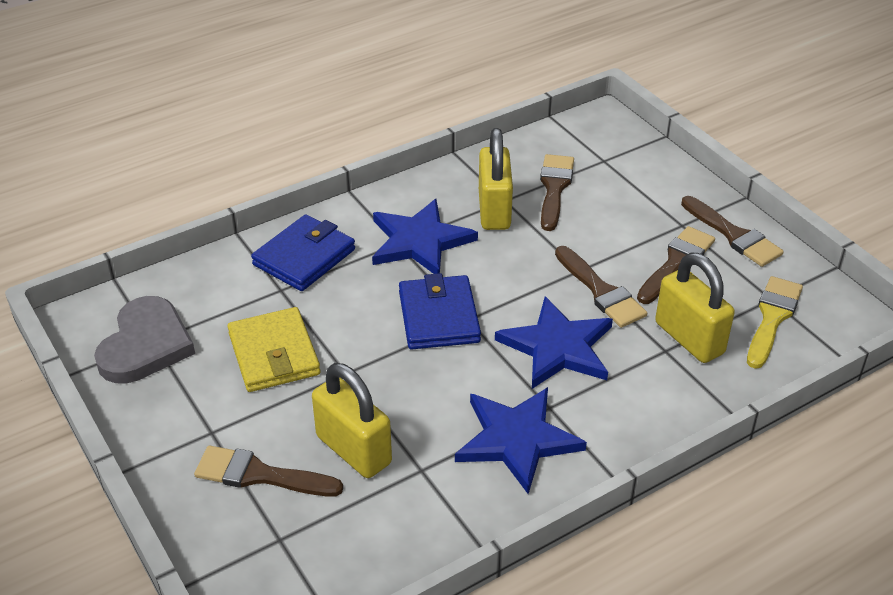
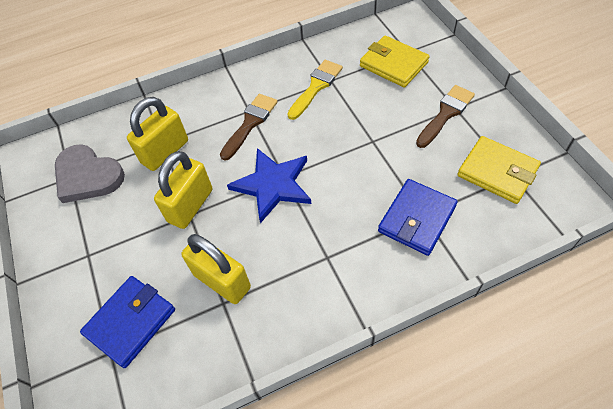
blue star: [372,199,478,274] [455,387,587,494] [495,296,613,389] = 3 -> [227,148,311,223] = 1
brown brush: [194,445,343,497] [540,154,574,231] [555,246,647,328] [637,226,715,304] [681,196,784,267] = 5 -> [220,94,278,161] [416,85,475,148] = 2
yellow wallet: [227,307,320,392] = 1 -> [360,36,430,88] [457,136,541,204] = 2

